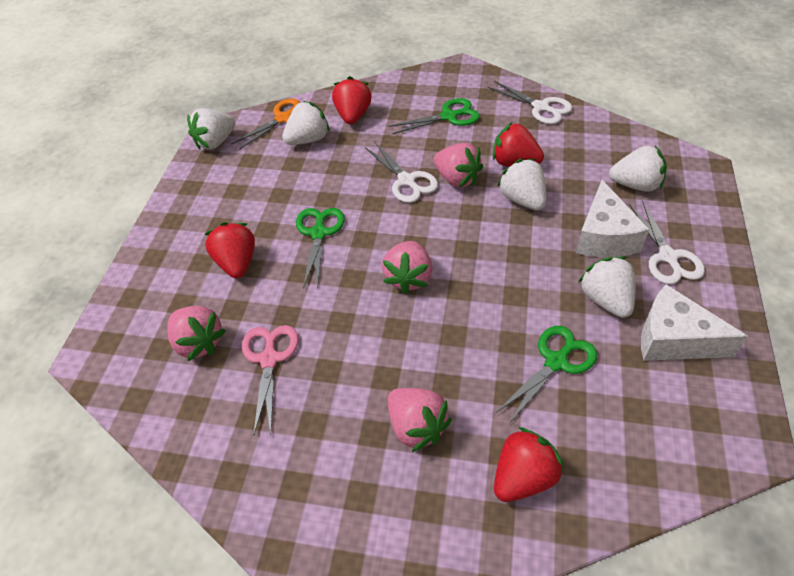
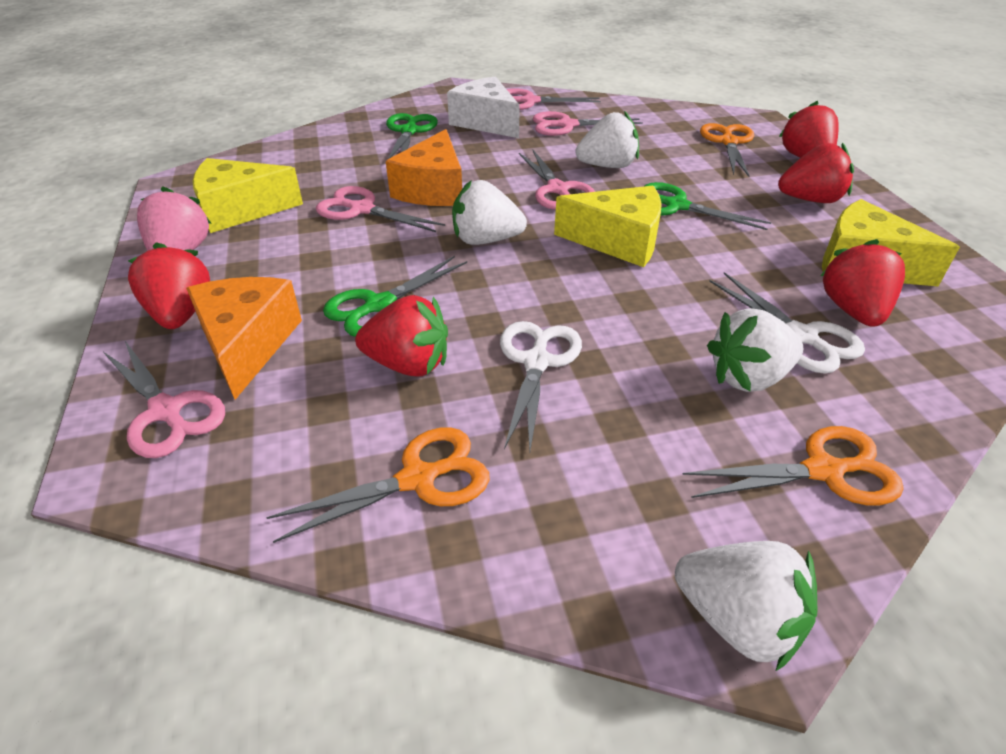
orange cheese: none = 0 -> [186,277,302,400] [386,129,462,206] = 2
orange scissors: [231,98,300,150] = 1 -> [266,427,490,543] [682,426,904,505] [700,123,754,177] = 3
pink scissors: [242,325,299,436] = 1 -> [103,341,225,458] [316,186,445,232] [507,88,601,110] [519,149,595,209] [533,111,643,136] = 5
pink strawberry: [167,306,226,361] [382,241,433,294] [388,388,452,452] [433,143,483,188] = 4 -> [137,186,212,251] = 1
red strawberry: [204,222,255,278] [332,76,372,124] [493,122,544,167] [494,427,564,502] = 4 -> [128,242,210,329] [355,295,448,377] [778,143,854,203] [779,101,838,158] [820,239,905,327] = 5
white cheese: [576,180,649,258] [641,284,748,361] = 2 -> [447,76,520,138] = 1
white scissors: [365,142,438,203] [487,81,572,124] [630,201,705,285] = 3 -> [500,321,582,451] [709,272,865,374] = 2
white strawberry: [187,108,235,150] [282,101,330,145] [497,159,546,210] [579,257,635,318] [609,145,667,192] = 5 -> [452,180,527,245] [575,111,639,168] [675,541,817,672] [707,308,804,392] = 4
yellow cheese: none = 0 -> [193,158,303,233] [554,186,662,267] [822,199,960,286] = 3

